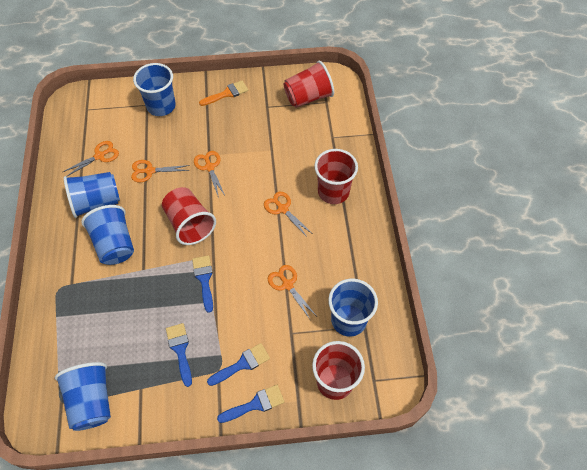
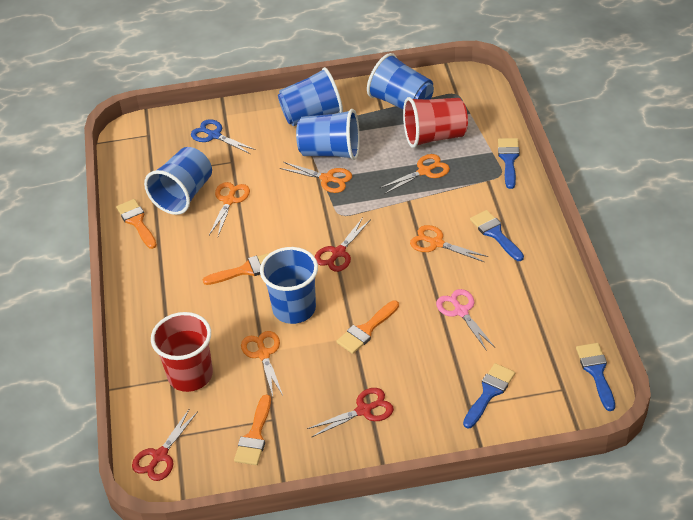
blue scissors: none = 0 -> [191,119,256,154] = 1
orange brush: [199,81,249,106] = 1 -> [116,199,157,249] [203,253,270,285] [234,395,271,465] [336,301,399,354] = 4
pink scissors: none = 0 -> [436,289,495,351] = 1
red cup: [162,187,216,245] [284,61,334,108] [312,341,365,400] [314,149,358,204] = 4 -> [151,312,213,392] [403,97,468,148] = 2
red scissors: none = 0 -> [132,409,198,481] [307,388,394,438] [315,217,371,272] = 3

